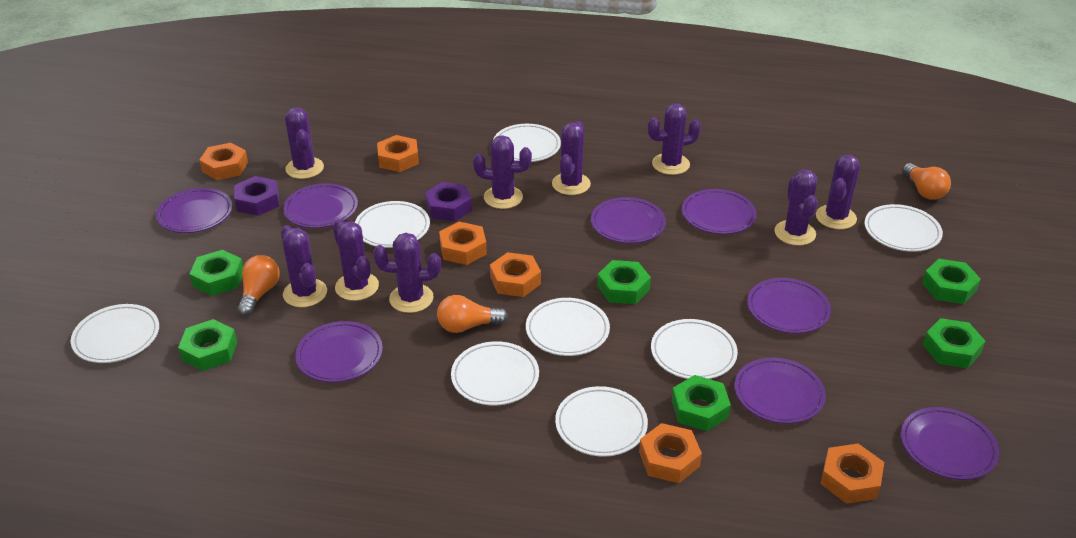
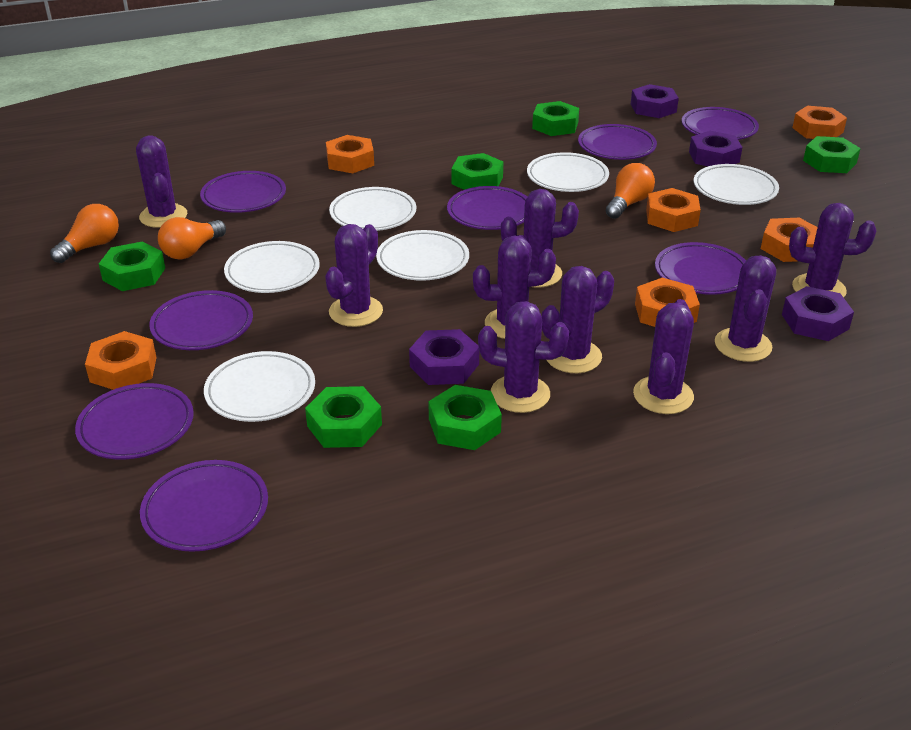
purple nut: [234,176,279,216] [425,182,472,221] = 2 -> [409,329,479,385] [631,84,679,118] [689,131,742,166] [782,286,854,341] = 4
white plate: [71,304,159,363] [355,201,430,248] [451,341,539,405] [494,124,561,162] [526,298,610,356] [555,386,648,457] [651,319,738,379] [865,204,943,252] = 8 -> [204,351,315,422] [224,241,320,293] [329,187,416,231] [376,230,469,281] [527,152,609,192] [694,164,779,205] = 6

